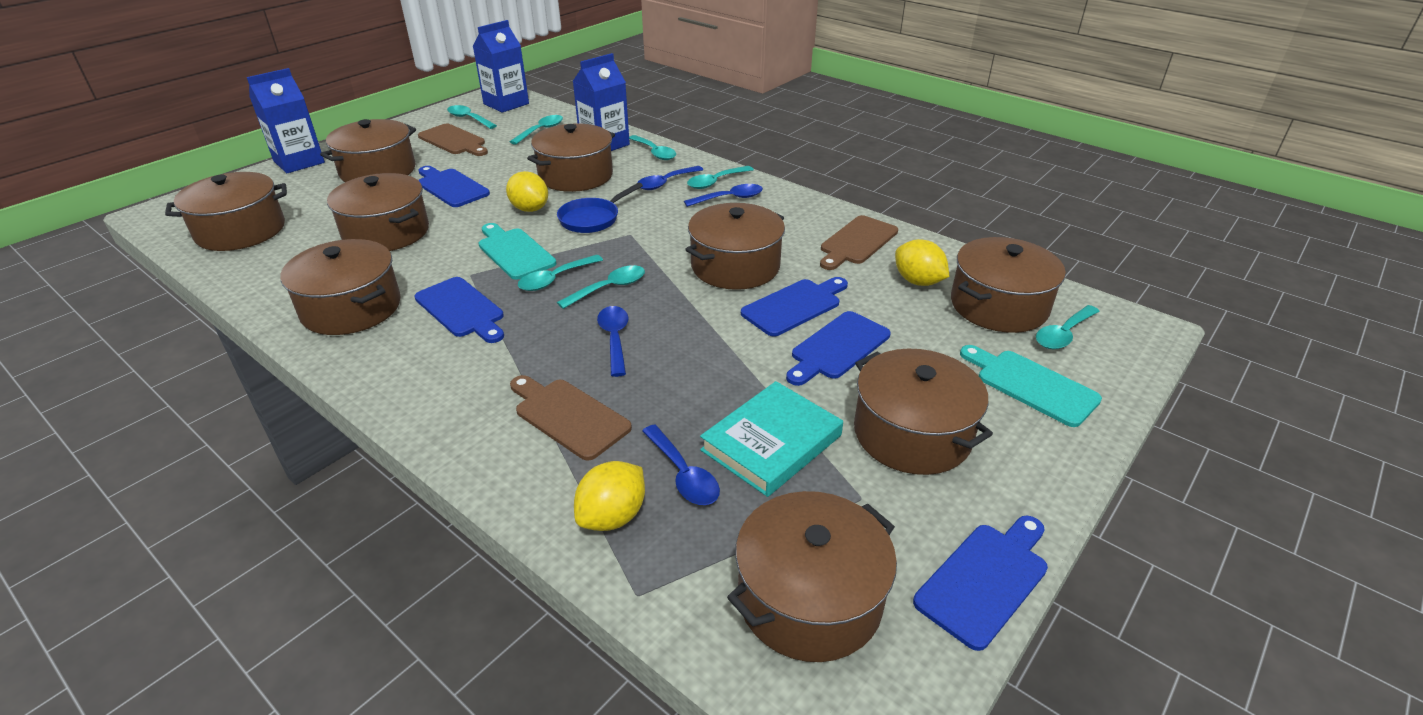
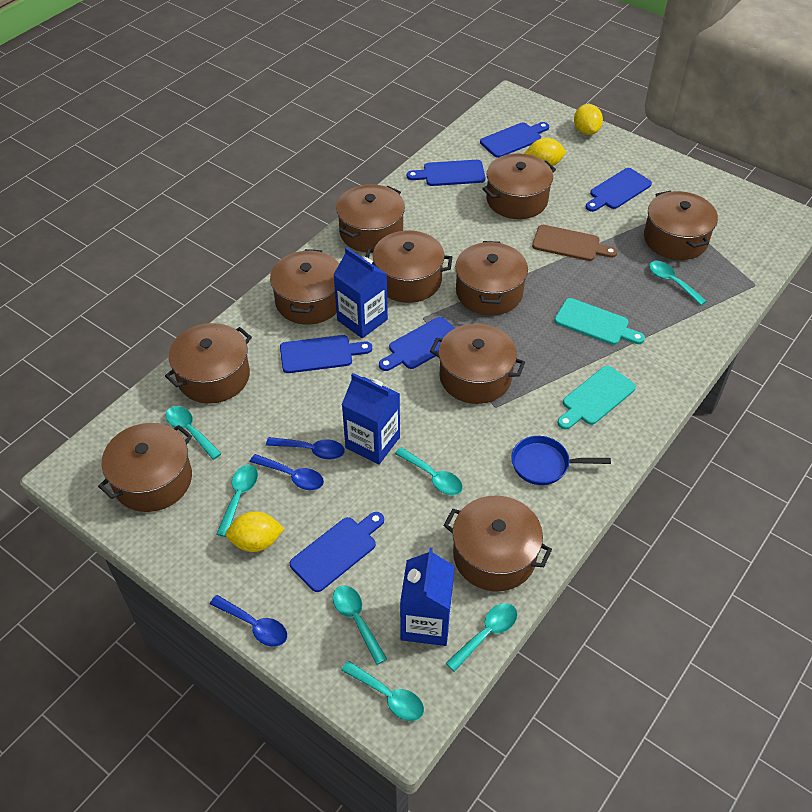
blue cutting board: [414,277,504,343] [418,166,490,207] [741,277,848,337] [786,311,891,386] [913,515,1048,651] = 5 -> [280,335,372,373] [290,512,384,592] [379,317,455,371] [407,160,485,186] [480,122,549,158] [586,168,652,212] = 6
blue spoon: [597,306,629,377] [637,166,703,190] [642,425,720,505] [684,184,763,207] = 4 -> [210,595,287,647] [250,454,324,490] [266,437,345,460] = 3
brown cutting board: [418,124,488,156] [510,375,632,461] [820,215,898,270] = 3 -> [532,225,617,261] = 1
brown pot: [165,172,287,251] [280,239,401,335] [320,119,416,182] [327,173,429,251] [527,123,615,192] [685,203,785,290] [727,491,897,662] [854,349,993,475] [951,237,1066,333] = 9 -> [98,423,192,512] [165,323,252,404] [270,249,339,325] [336,184,405,253] [366,230,452,303] [430,324,525,404] [443,496,552,591] [455,241,528,315] [482,153,556,219] [644,191,718,260] = 10
turquoise book: [700,381,843,497] = 1 -> none = 0

